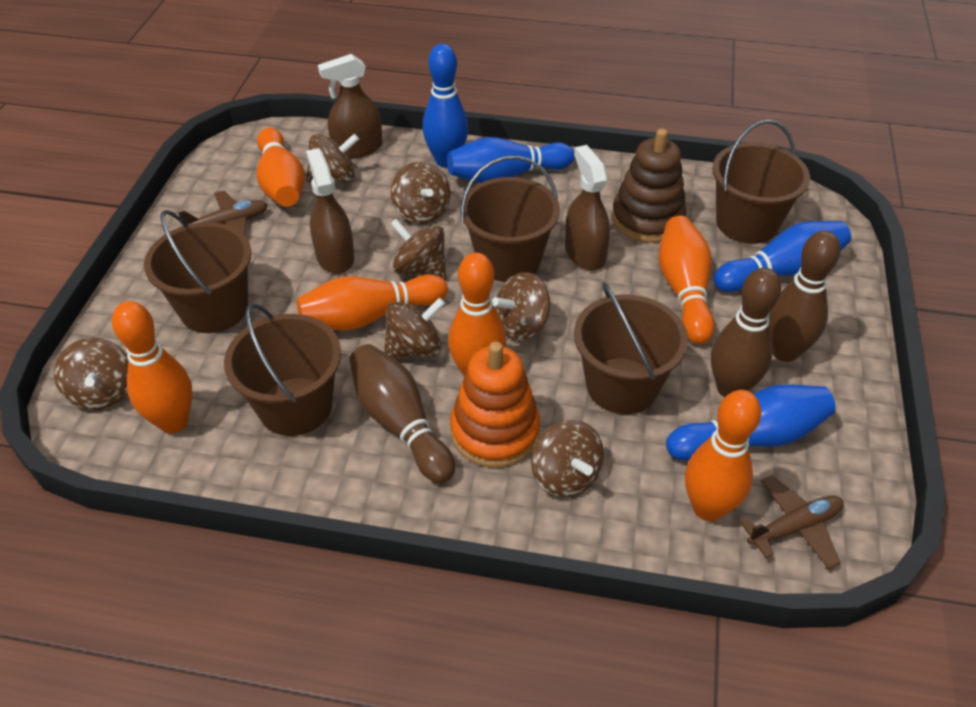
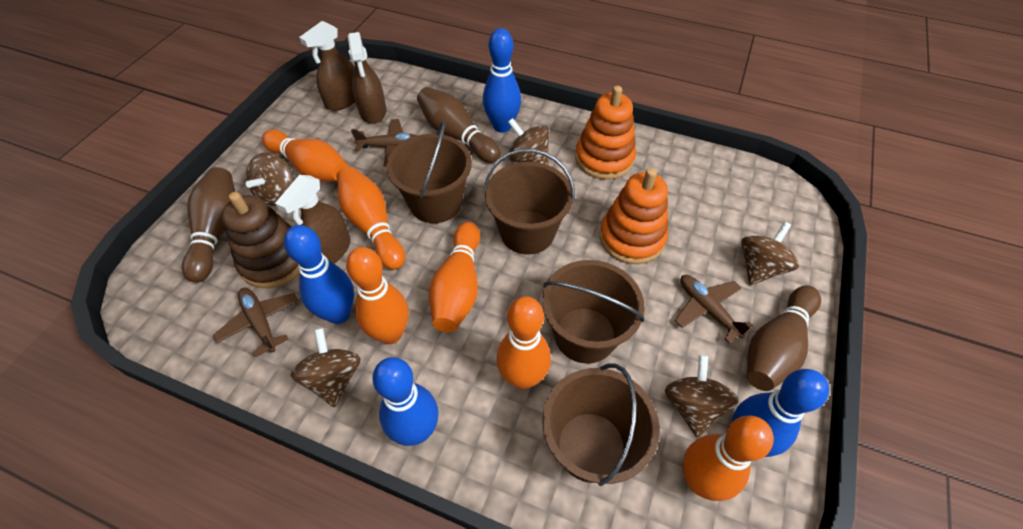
brown bucket: [144,210,252,333] [224,303,341,436] [460,155,560,282] [574,282,688,414] [712,120,810,244] = 5 -> [386,121,472,223] [484,149,575,255] [542,260,644,364] [542,364,660,486] = 4
brown plane: [178,190,268,235] [740,475,844,569] = 2 -> [213,288,299,357] [351,119,417,166] [675,275,753,343] = 3
brown spinning top: [54,338,128,410] [306,134,359,183] [384,298,445,359] [390,219,446,280] [391,162,451,224] [492,272,550,341] [531,420,604,498] = 7 -> [246,153,294,206] [291,328,361,407] [508,118,550,165] [665,355,738,438] [741,222,799,285] = 5
orange stacking toy: [450,341,540,468] = 1 -> [575,86,636,180] [600,168,668,264] = 2

